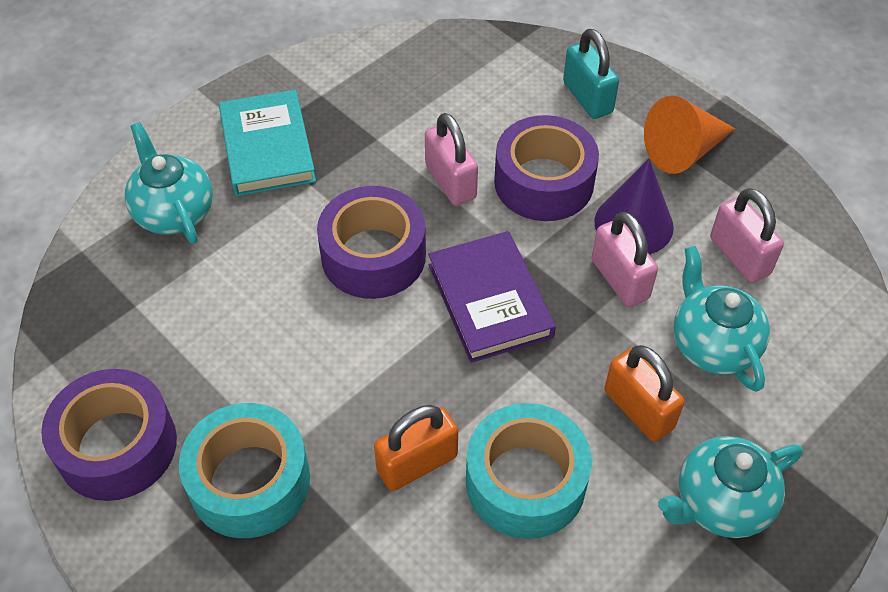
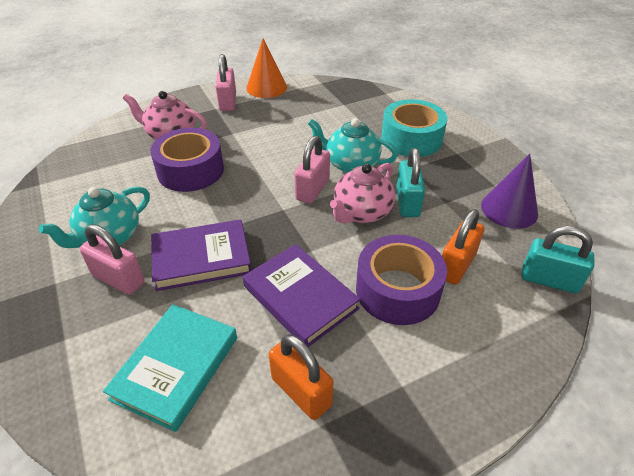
pink teapot: none = 0 -> [123,91,207,140] [330,163,395,223] = 2
purple book: [428,231,556,363] = 1 -> [151,219,252,291] [243,244,360,347] = 2
purple tape: [41,369,177,501] [317,186,426,299] [494,115,599,221] = 3 -> [150,128,224,192] [356,235,447,325] = 2
turquoise padlock: [563,29,619,119] = 1 -> [396,148,425,217] [522,226,594,293] = 2
turquoise tape: [179,403,310,538] [466,403,592,539] = 2 -> [381,99,447,157] = 1
turquoise teapot: [125,122,213,244] [658,436,803,538] [673,246,770,392] = 3 -> [39,187,150,248] [308,118,398,173] = 2

